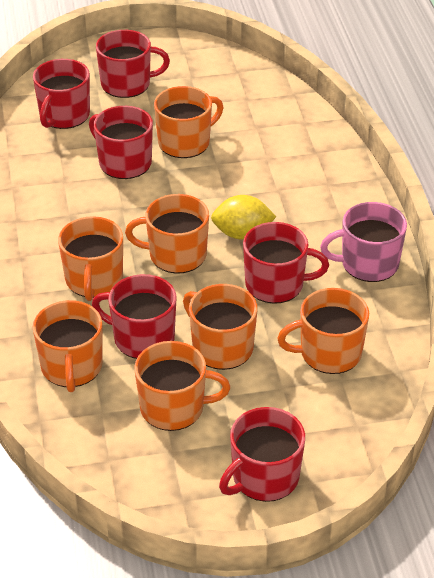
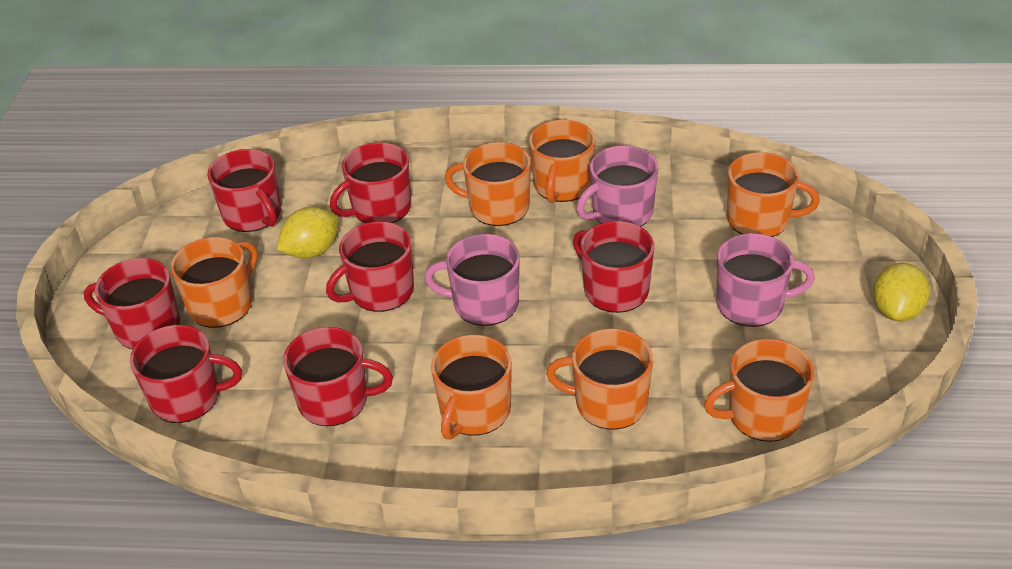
pink mug: [320,202,407,282] = 1 -> [424,234,520,326] [576,145,659,227] [716,233,815,327] = 3
red mug: [33,59,90,129] [89,106,153,179] [92,274,177,359] [96,30,170,98] [219,407,305,502] [243,222,329,304] = 6 -> [84,258,180,349] [130,325,242,423] [207,149,281,232] [283,327,393,426] [326,221,414,312] [330,142,411,223] [573,221,654,313] = 7
yellow lemon: [211,195,276,240] = 1 -> [277,207,339,259] [873,262,930,321] = 2

